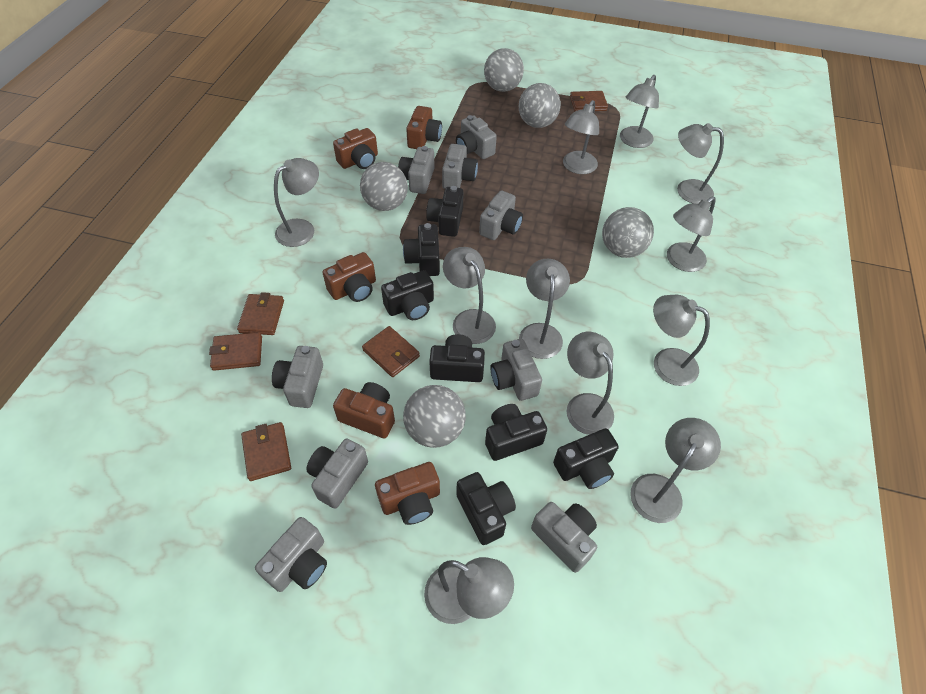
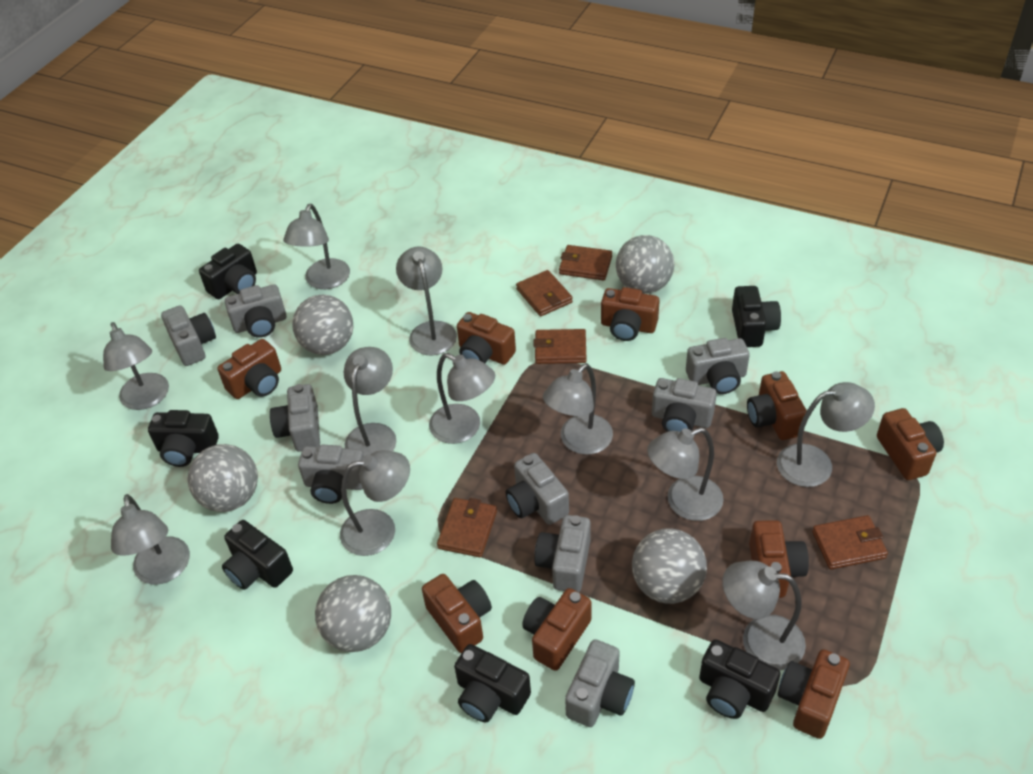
black camera: [381,270,434,320] [403,223,440,276] [426,186,464,237] [429,334,485,382] [456,472,516,545] [485,404,547,461] [553,428,619,489] = 7 -> [148,410,219,467] [199,244,257,299] [222,520,293,590] [454,644,531,723] [699,639,780,719] [732,286,781,347] = 6
brown camera: [322,252,376,302] [333,128,378,169] [333,382,395,438] [375,462,440,525] [406,106,442,149] = 5 -> [217,339,281,399] [422,574,492,653] [457,312,516,365] [522,588,591,671] [601,287,660,341] [747,371,807,440] [749,520,809,598] [778,649,850,739] [877,408,944,480] = 9

